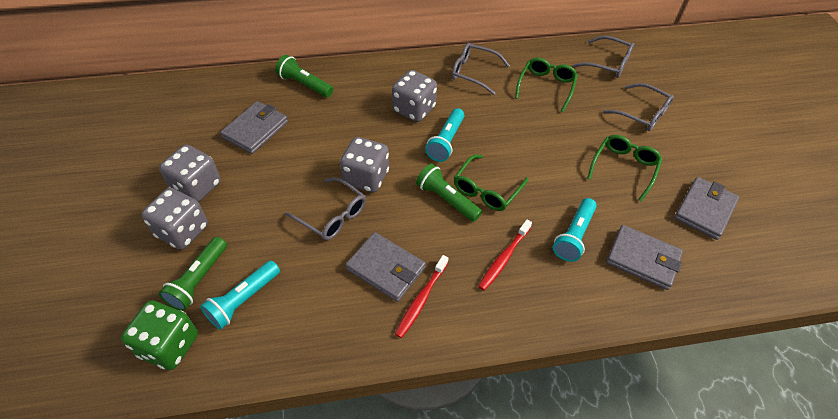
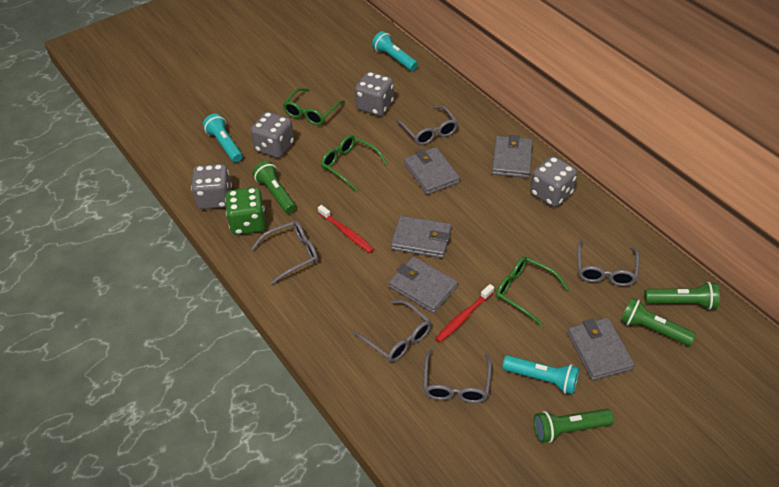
green flashlight: [159,237,227,311] [275,55,334,98] [416,164,482,222] = 3 -> [252,161,296,214] [534,409,614,443] [621,298,696,346] [644,282,720,310] = 4
grey glasses: [285,177,366,240] [452,43,510,95] [574,36,634,78] [603,83,674,131] = 4 -> [252,221,318,284] [353,300,431,362] [396,105,458,145] [423,349,492,403] [577,240,639,286] = 5
grey wallet: [220,101,288,154] [346,232,426,302] [606,225,683,290] [674,177,739,240] = 4 -> [389,257,458,313] [391,216,451,258] [404,147,460,195] [492,135,533,178] [567,318,635,380] = 5

